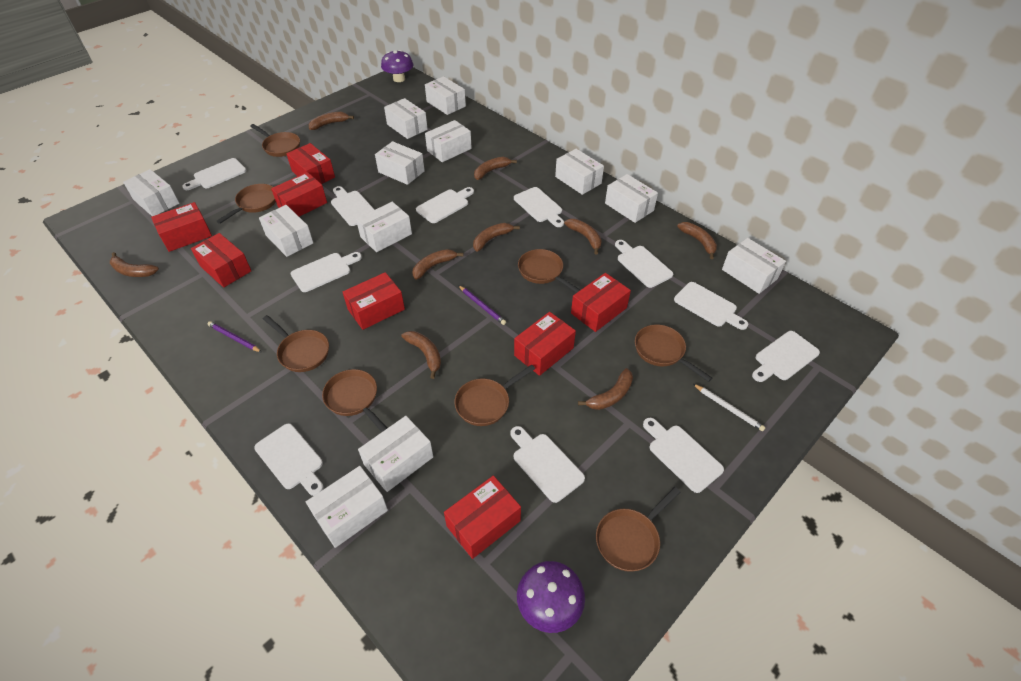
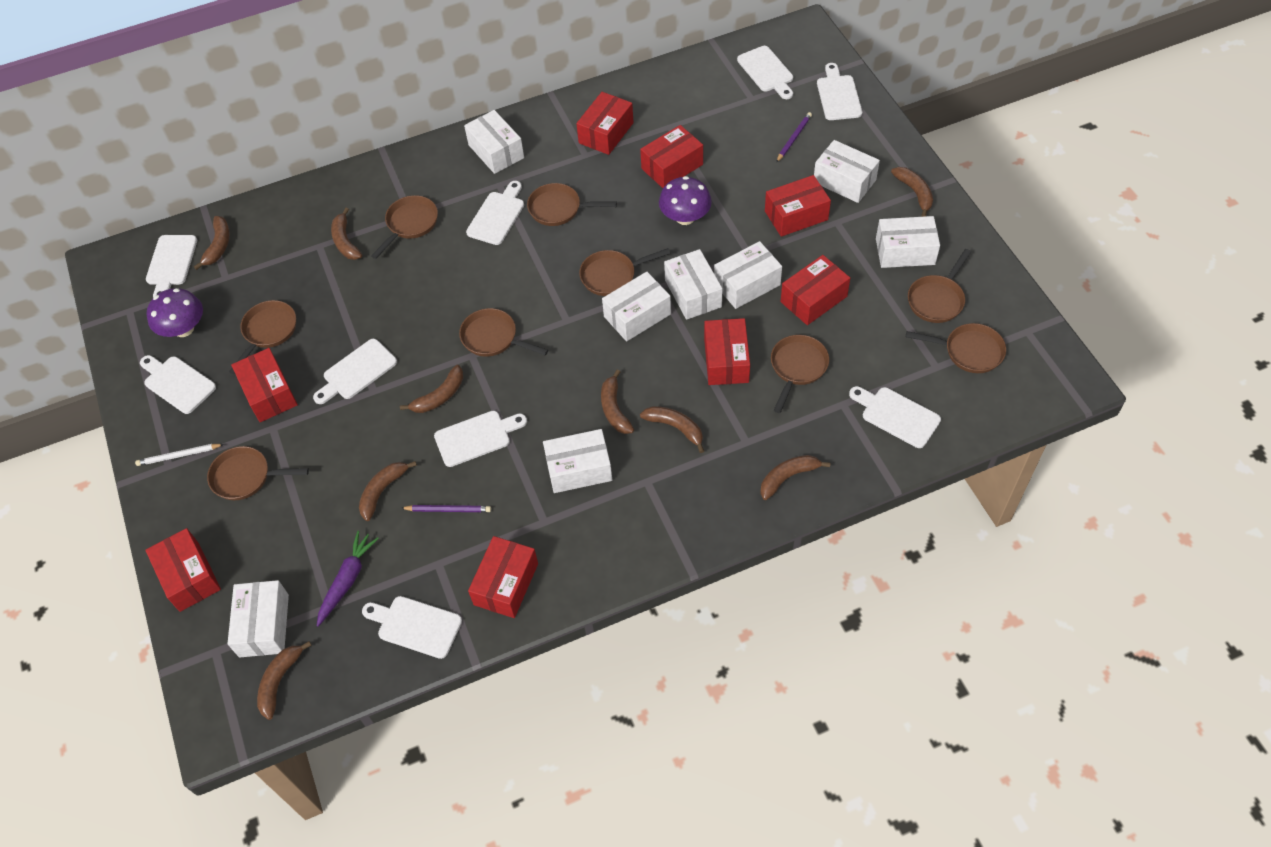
brown pan: [216,184,276,224] [250,124,300,157] [263,315,329,372] [322,369,387,432] [454,365,535,426] [518,249,580,293] [596,487,680,572] [635,324,712,382] = 8 -> [207,446,309,500] [229,300,296,374] [371,195,438,259] [459,308,548,357] [527,183,617,226] [579,248,670,296] [771,335,829,413] [906,323,1006,373] [908,249,971,323] = 9
purple carrot: none = 0 -> [317,531,379,627] = 1
white box: [123,169,179,216] [259,205,313,257] [306,466,388,548] [356,202,412,252] [358,416,433,492] [375,141,425,185] [384,98,428,139] [425,76,466,115] [425,120,472,162] [555,149,604,195] [605,174,658,223] [722,238,786,294] = 12 -> [227,580,289,658] [464,110,524,174] [543,429,612,493] [602,272,671,341] [664,249,722,320] [714,241,782,309] [814,140,880,203] [876,216,940,268] = 8
white cutting board: [182,158,246,190] [254,423,323,496] [291,252,362,292] [331,186,375,226] [416,187,474,223] [510,426,585,503] [514,187,564,227] [615,240,673,288] [643,418,724,493] [674,282,748,330] [752,331,820,382] = 11 -> [140,355,216,414] [146,235,197,297] [313,339,397,404] [362,596,462,659] [434,411,527,467] [466,181,524,245] [737,46,793,99] [817,63,862,120] [849,386,941,448] = 9

